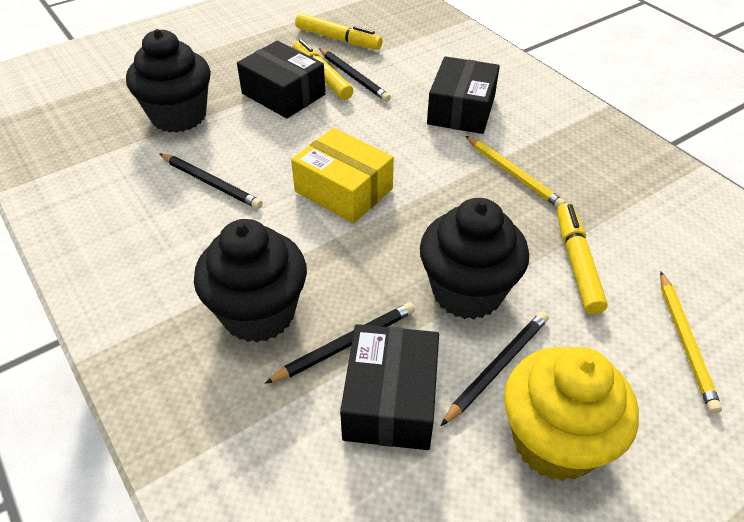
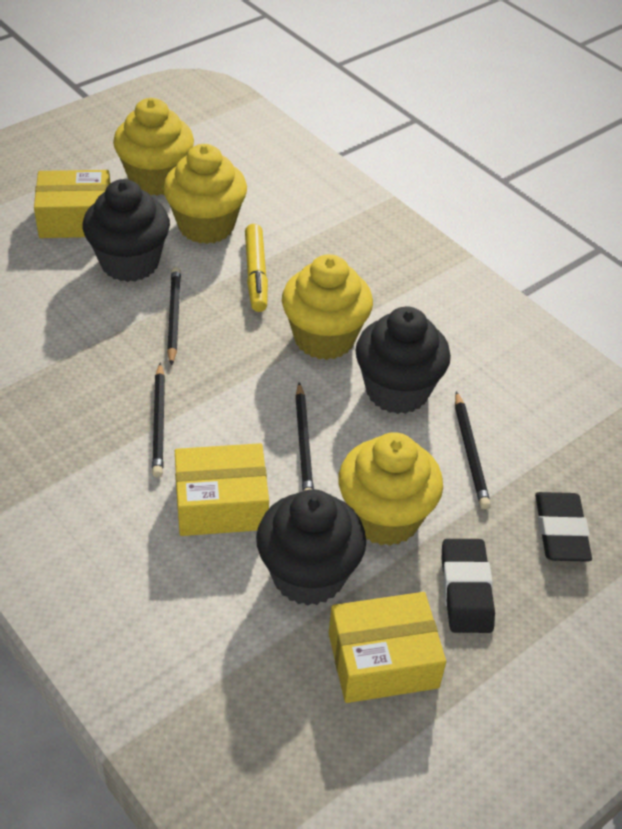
black box: [237,41,326,118] [340,324,439,450] [427,56,500,134] = 3 -> none = 0
black eraser: none = 0 -> [441,539,495,633] [535,492,592,562] = 2
yellow box: [291,128,394,223] = 1 -> [34,170,111,238] [175,443,269,536] [329,592,446,703] = 3
yellow cupcake: [504,347,639,481] = 1 -> [113,98,194,196] [163,144,247,244] [282,254,373,360] [338,432,443,546] = 4
yellow marker: [293,39,354,100] [295,13,382,50] [557,203,608,315] = 3 -> [245,224,268,312] = 1
yellow pencil: [465,136,566,208] [660,271,722,414] = 2 -> none = 0

